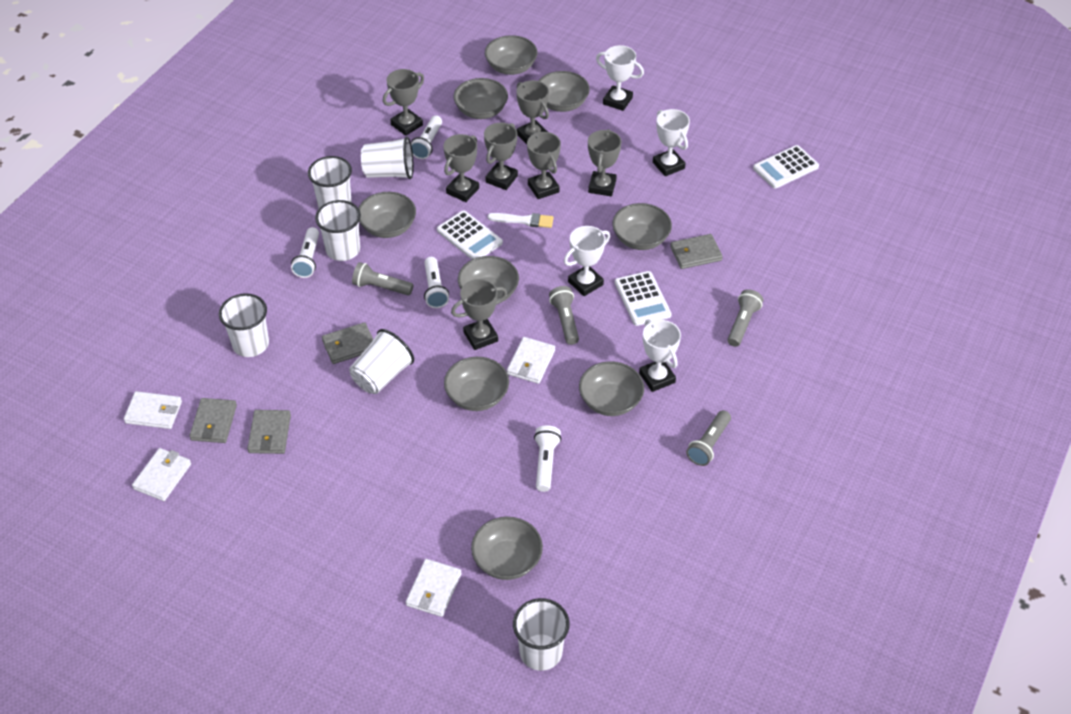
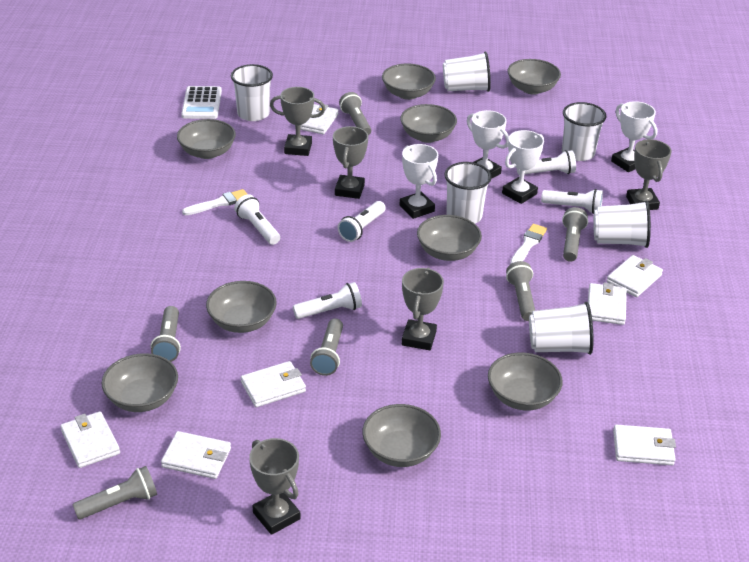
grey flashlight: [352,262,414,296] [549,286,579,345] [686,410,731,466] [727,289,763,347] = 4 -> [72,466,157,519] [151,306,181,362] [310,318,343,376] [339,92,371,135] [506,261,535,321] [562,207,588,262] = 6
grey trophy: [383,69,424,136] [443,134,479,202] [451,279,507,350] [484,123,518,190] [516,80,549,144] [527,132,561,199] [588,129,621,196] = 7 -> [249,438,300,535] [270,87,326,156] [333,126,368,199] [402,268,444,350] [626,139,671,210] = 5
grey wallet: [189,398,237,443] [247,410,291,454] [322,322,373,364] [670,234,723,269] = 4 -> none = 0
white brush: [488,213,554,228] = 1 -> [182,189,248,215] [510,224,547,264] = 2
white calculator: [437,210,503,259] [615,271,672,326] [753,145,819,189] = 3 -> [181,86,222,119] = 1
white flashlight: [291,227,319,278] [411,116,442,159] [424,257,449,308] [534,425,561,492] = 4 -> [234,194,280,245] [293,282,362,319] [338,201,386,242] [517,150,576,174] [541,189,603,214] = 5
white wallet: [124,391,182,429] [132,448,191,501] [406,559,462,617] [507,337,555,384] = 4 -> [60,411,120,468] [161,431,231,479] [241,361,306,407] [300,104,338,134] [588,282,627,325] [607,255,663,297] [613,425,676,465] = 7

